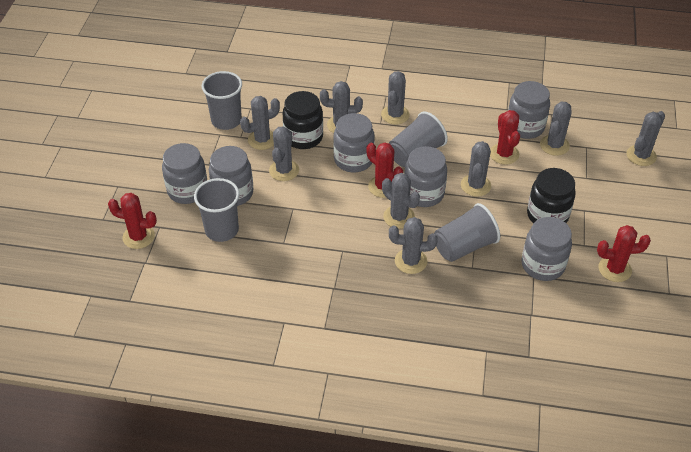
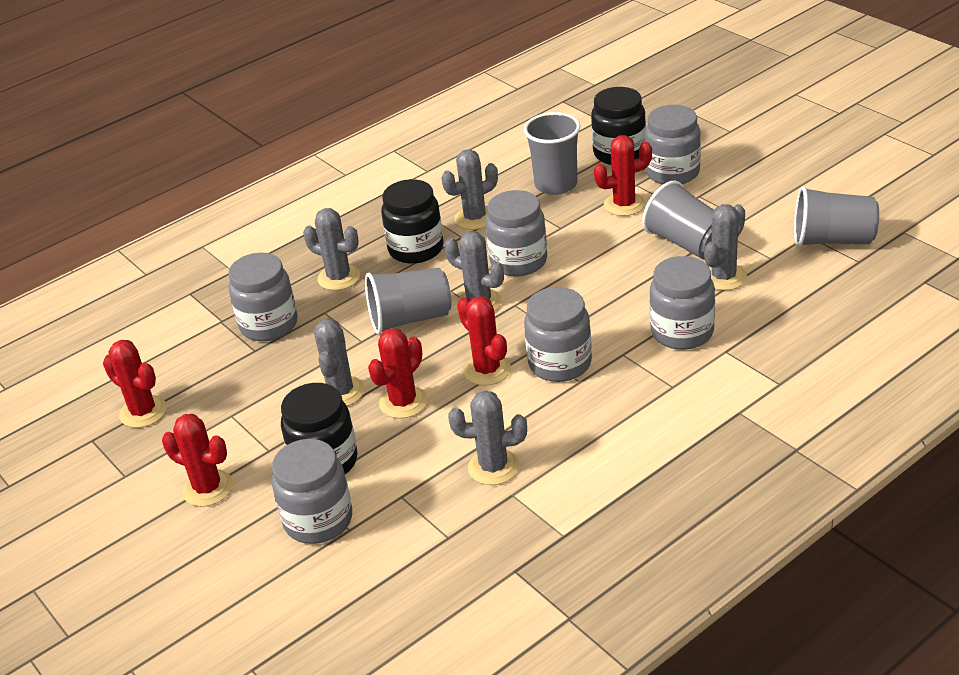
black jar: [283,91,323,149] [527,168,576,223] = 2 -> [281,383,358,474] [381,179,444,264] [591,87,646,165] = 3
grey cactus: [240,96,280,150] [269,126,299,181] [320,81,363,133] [381,71,410,125] [382,173,420,229] [389,217,438,274] [461,141,491,197] [540,101,572,156] [626,111,665,166] = 9 -> [303,208,360,290] [314,319,364,406] [442,149,498,230] [444,231,504,311] [448,390,527,485] [704,204,747,291] = 6
red cactus: [108,193,157,249] [366,143,403,198] [490,110,520,165] [597,225,651,282] = 4 -> [103,340,167,428] [162,414,233,507] [368,328,427,419] [457,296,511,386] [594,135,652,216] = 5

